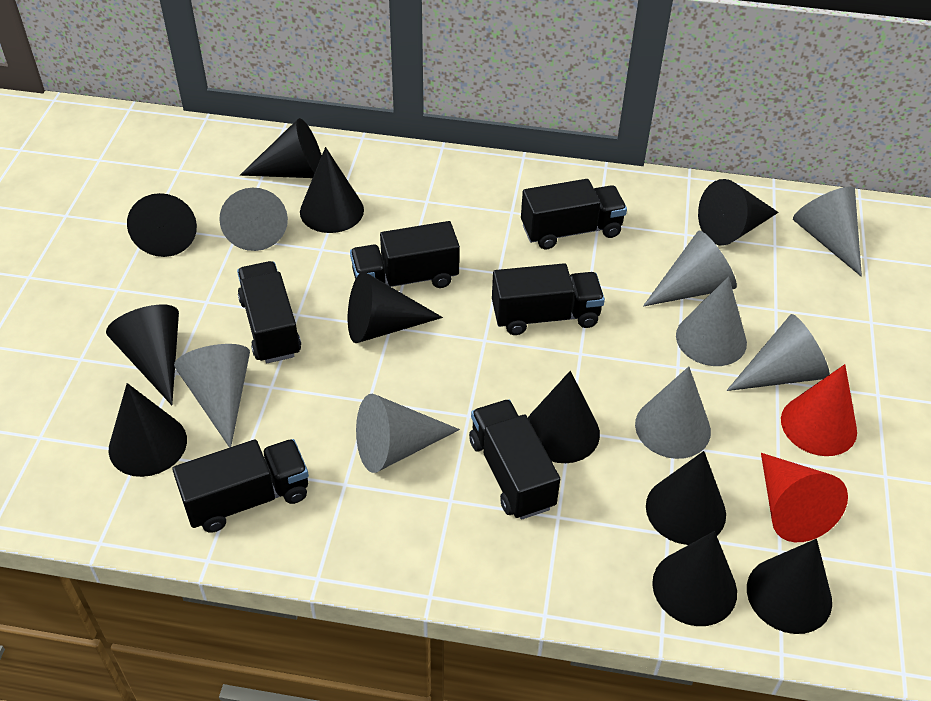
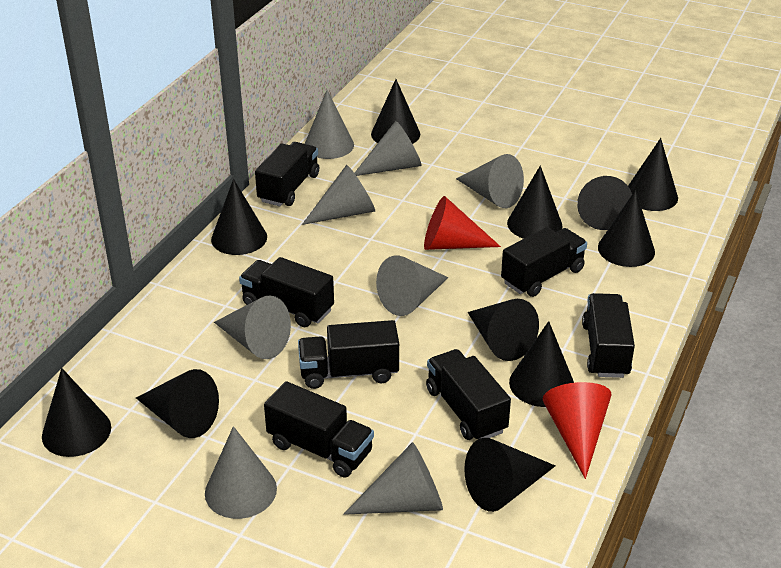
black truck: [172,439,309,533] [237,261,301,363] [350,221,460,288] [469,399,560,520] [492,263,605,335] [521,179,627,249] = 6 -> [239,257,334,328] [255,142,319,206] [264,381,374,478] [298,320,399,389] [426,349,511,440] [501,227,587,297] [582,293,635,378] = 7

